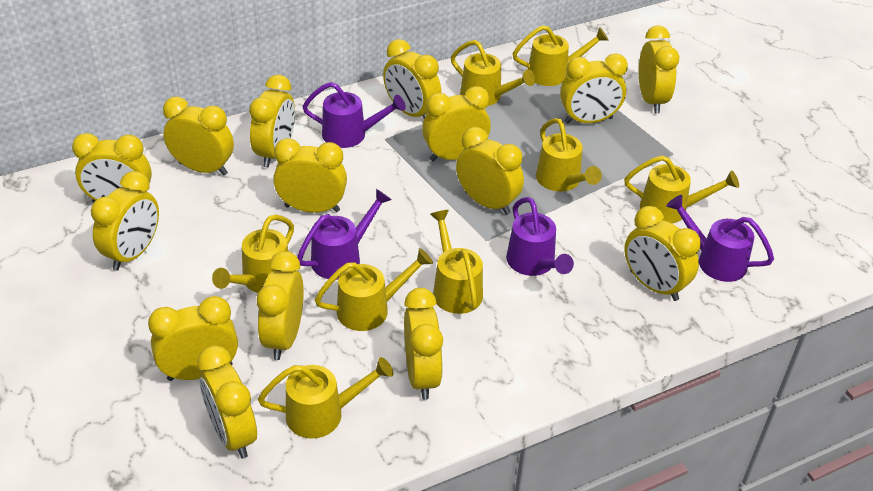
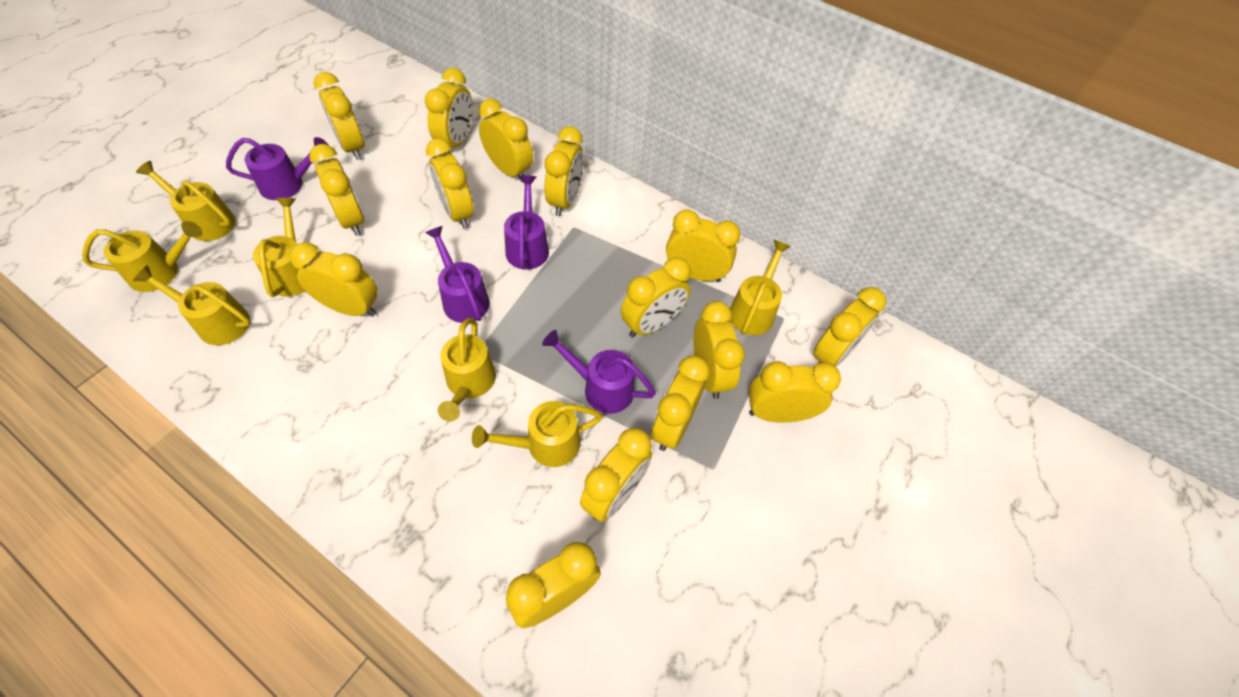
yellow watering can: [212,215,294,293] [258,357,393,439] [315,248,433,331] [430,210,483,314] [451,40,535,106] [512,25,609,86] [536,118,602,191] [624,156,739,224] = 8 -> [82,221,202,292] [133,265,251,345] [136,161,236,241] [253,198,305,297] [438,318,496,422] [472,401,603,467] [730,240,791,335] = 7

